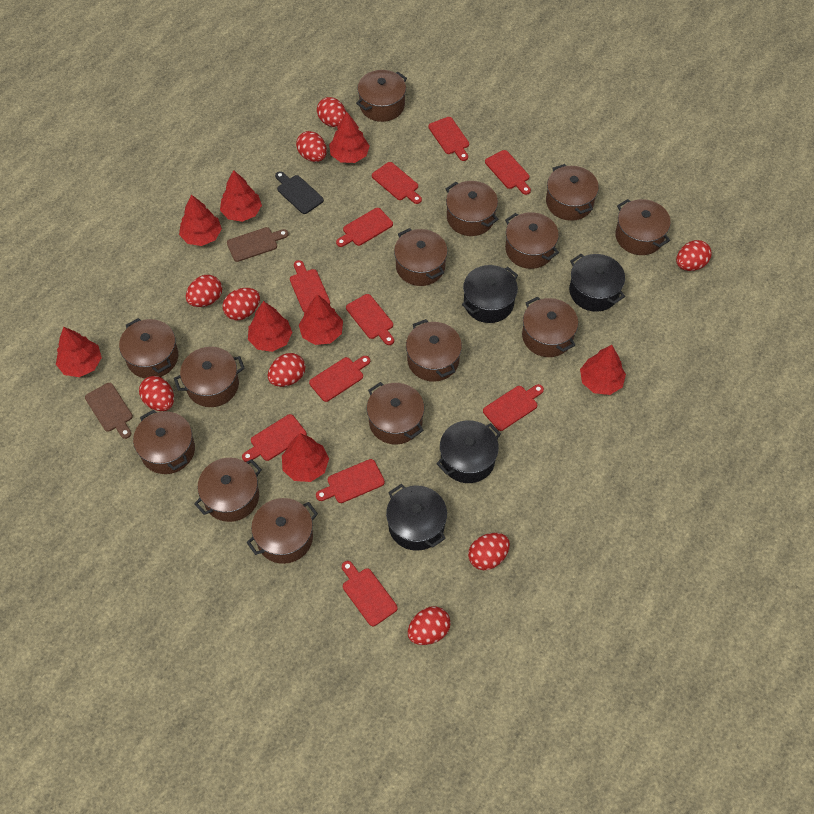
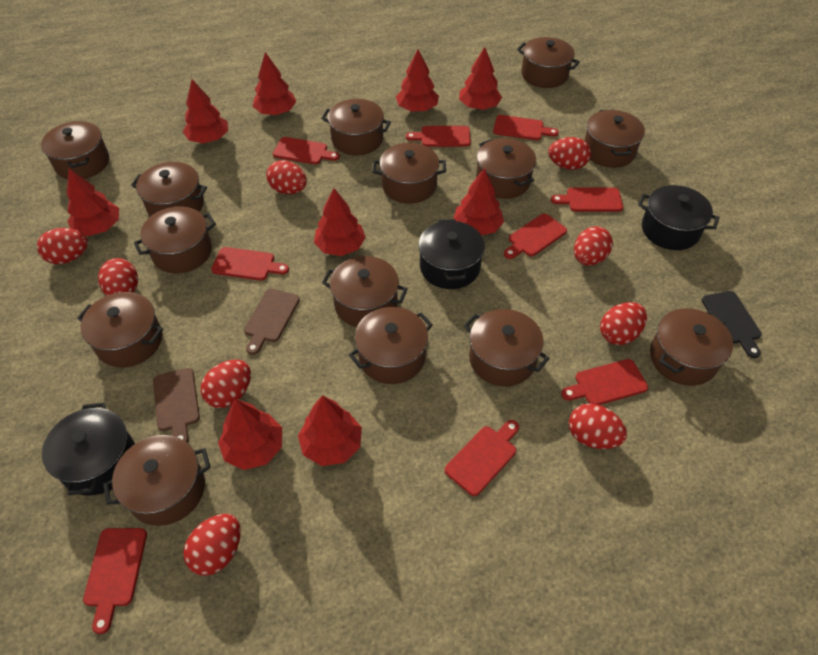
black pot: [386,484,447,551] [436,420,501,483] [462,265,518,323] [569,254,625,312] = 4 -> [42,403,135,496] [418,219,485,289] [638,185,719,250] = 3
red cutting board: [242,414,307,462] [290,260,330,312] [309,356,370,402] [316,459,385,503] [336,208,393,247] [342,561,397,626] [346,294,394,345] [372,162,422,204] [428,117,469,161] [483,384,544,431] [485,150,531,195] = 11 -> [83,528,147,634] [211,247,289,281] [273,137,340,164] [406,126,471,147] [444,420,519,496] [493,115,559,140] [504,213,567,259] [551,188,623,212] [561,359,648,405] = 9
red tree: [56,327,102,377] [179,195,222,246] [220,170,262,222] [248,301,293,352] [282,433,329,482] [299,294,343,345] [329,112,370,163] [580,345,626,395] = 8 -> [66,169,119,236] [183,80,228,143] [218,399,282,470] [253,52,296,115] [298,395,362,466] [314,188,366,256] [396,49,439,111] [453,168,504,235] [459,47,502,110] = 9

